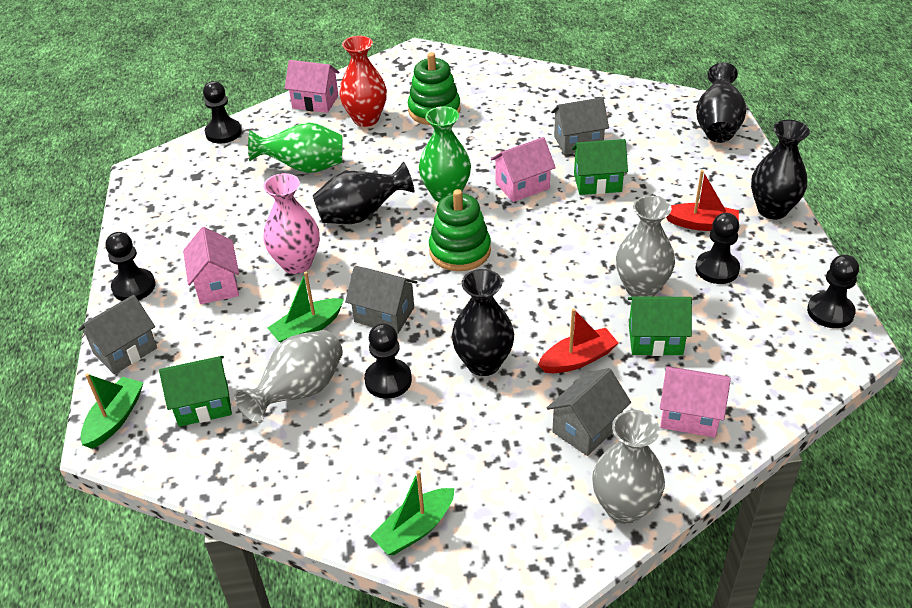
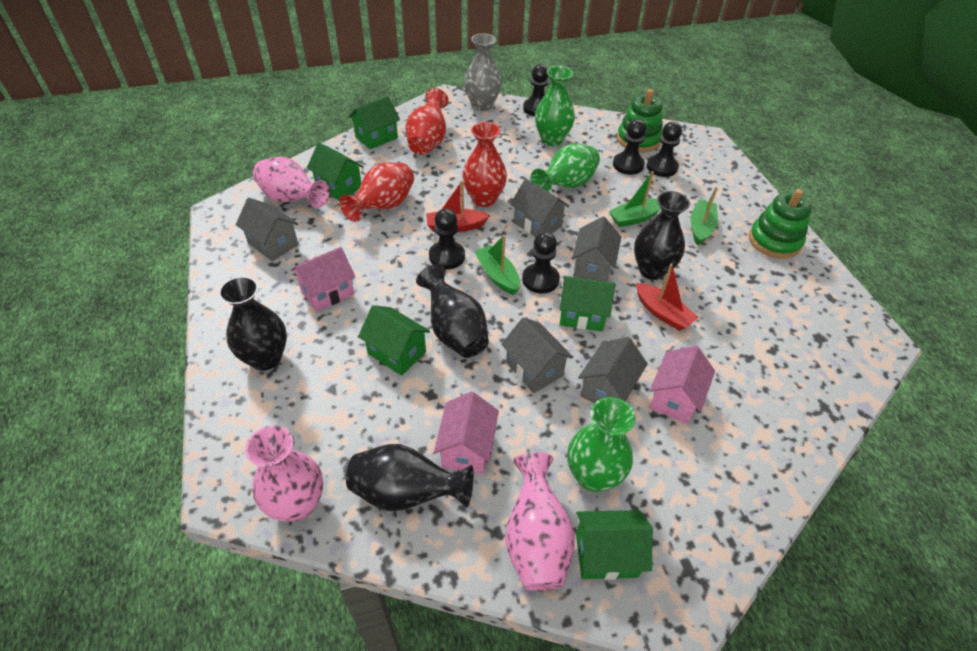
green house: [159,356,232,427] [572,139,628,195] [628,296,692,356] = 3 -> [307,143,364,200] [349,96,400,150] [358,305,430,376] [559,276,615,332] [576,510,653,580] = 5
green vase: [248,122,343,173] [419,106,471,202] = 2 -> [530,144,600,193] [535,66,575,146] [568,397,635,492] = 3
grey house: [78,295,157,374] [345,266,417,334] [547,368,631,456] [551,97,609,155] = 4 -> [236,198,298,261] [501,317,573,393] [510,179,569,237] [572,217,621,282] [578,337,648,404] = 5
grey vase: [234,330,343,424] [592,410,665,524] [616,196,675,297] = 3 -> [464,33,502,111] = 1
pink house: [183,227,239,304] [284,60,339,113] [491,137,556,202] [660,366,731,438] = 4 -> [291,247,355,312] [434,392,499,474] [649,346,715,424] = 3
pink vase: [263,173,320,274] = 1 -> [245,425,323,522] [253,157,330,208] [505,452,575,591] = 3
red vase: [339,36,387,127] = 1 -> [339,163,414,222] [405,88,449,155] [462,122,507,207] = 3

